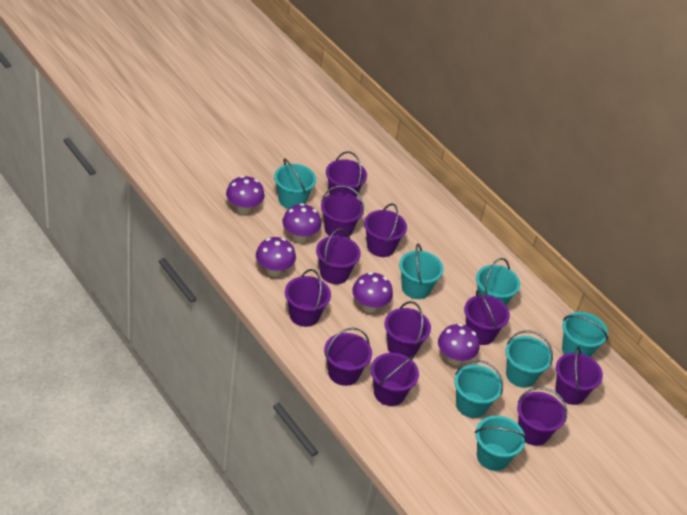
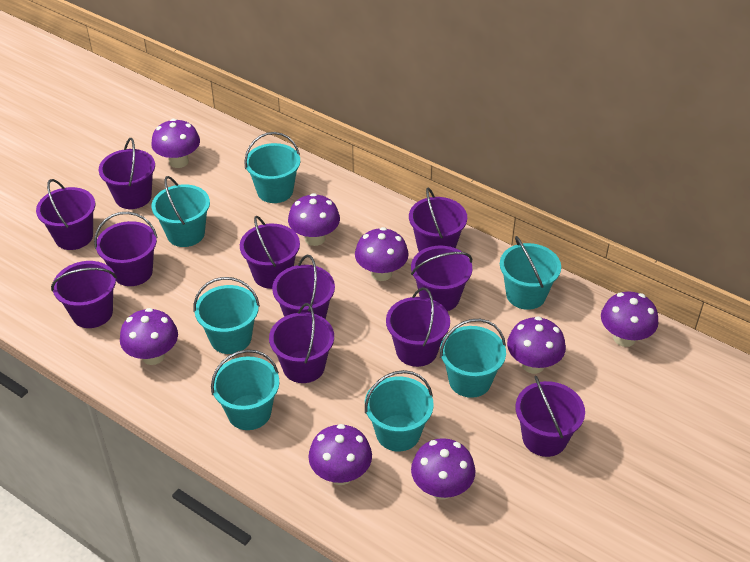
purple mushroom: [226,176,265,214] [256,237,296,277] [282,203,321,243] [352,272,393,313] [438,323,480,365] = 5 -> [120,308,178,365] [151,119,200,168] [288,193,340,246] [308,424,372,485] [355,227,409,281] [411,438,476,500] [507,316,566,374] [601,291,658,347] = 8

